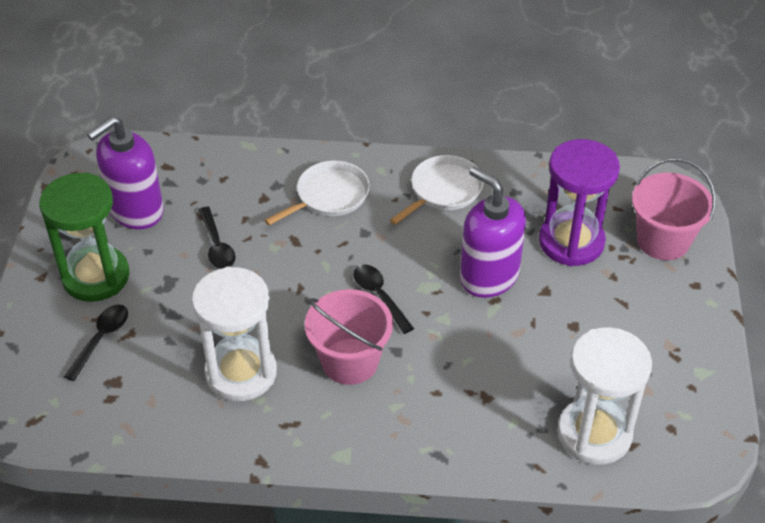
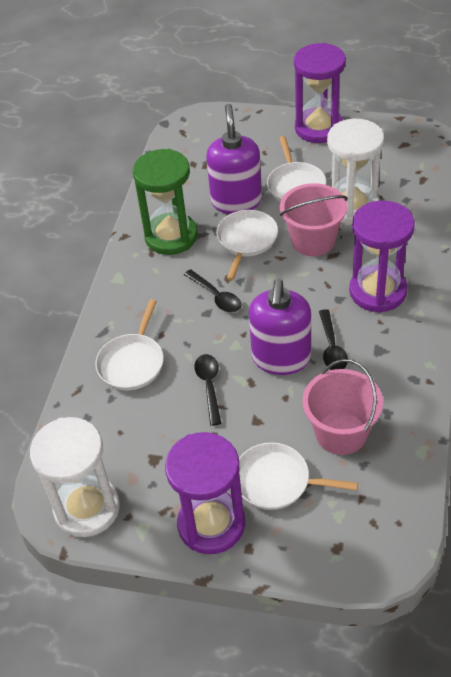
purple hourglass: [539,139,620,266] = 1 -> [165,432,245,554] [294,43,346,143] [349,201,415,313] = 3
white pan: [265,161,370,226] [390,155,484,225] = 2 -> [95,299,164,390] [217,210,278,281] [239,442,358,510] [267,136,326,202] = 4

